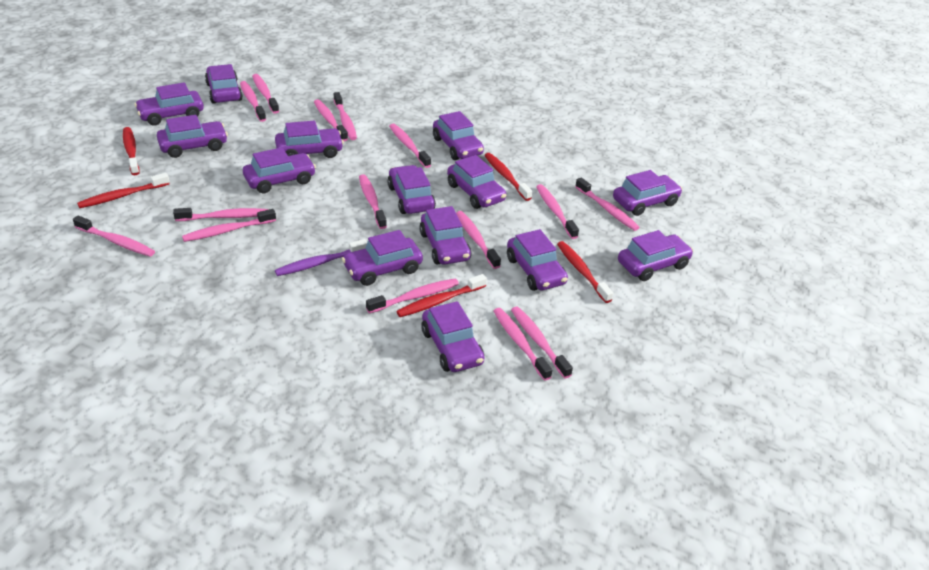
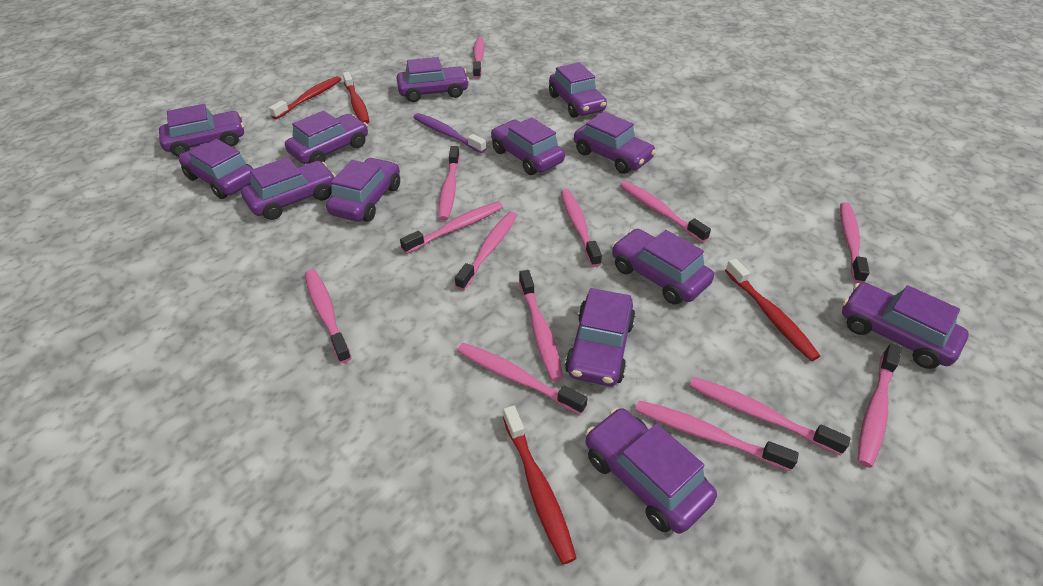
pink toothbrush: [73,216,155,257] [173,208,269,221] [182,209,276,242] [240,81,266,122] [252,74,279,114] [314,99,348,141] [334,92,357,140] [359,174,387,229] [366,278,459,313] [389,124,431,168] [456,211,501,269] [494,308,552,381] [511,306,573,378] [536,184,579,239] [575,178,640,231] = 15 -> [305,269,351,363] [400,202,503,254] [439,146,460,221] [455,211,517,291] [457,343,588,415] [473,37,485,79] [519,270,563,381] [561,189,602,267] [620,181,711,243] [635,400,799,471] [689,377,850,456] [840,202,870,284] [857,344,902,468] = 13
purple car: [135,82,204,126] [157,115,228,158] [205,64,243,104] [243,147,316,193] [275,121,344,158] [342,230,423,286] [387,165,436,214] [419,206,471,265] [421,301,484,372] [433,111,484,160] [447,155,506,209] [507,229,568,291] [613,170,682,216] [618,230,693,281] = 14 -> [159,104,244,157] [178,139,253,199] [241,157,336,220] [285,110,368,164] [326,158,400,222] [397,57,469,102] [491,117,565,175] [549,62,607,118] [565,288,636,386] [574,111,656,174] [585,408,717,534] [612,229,714,304] [842,283,969,369] = 13
red toothbrush: [77,173,170,208] [123,127,139,175] [396,274,487,317] [484,153,532,201] [557,241,613,303] = 5 -> [269,76,341,119] [343,72,370,124] [503,405,577,565] [725,259,820,361] = 4

